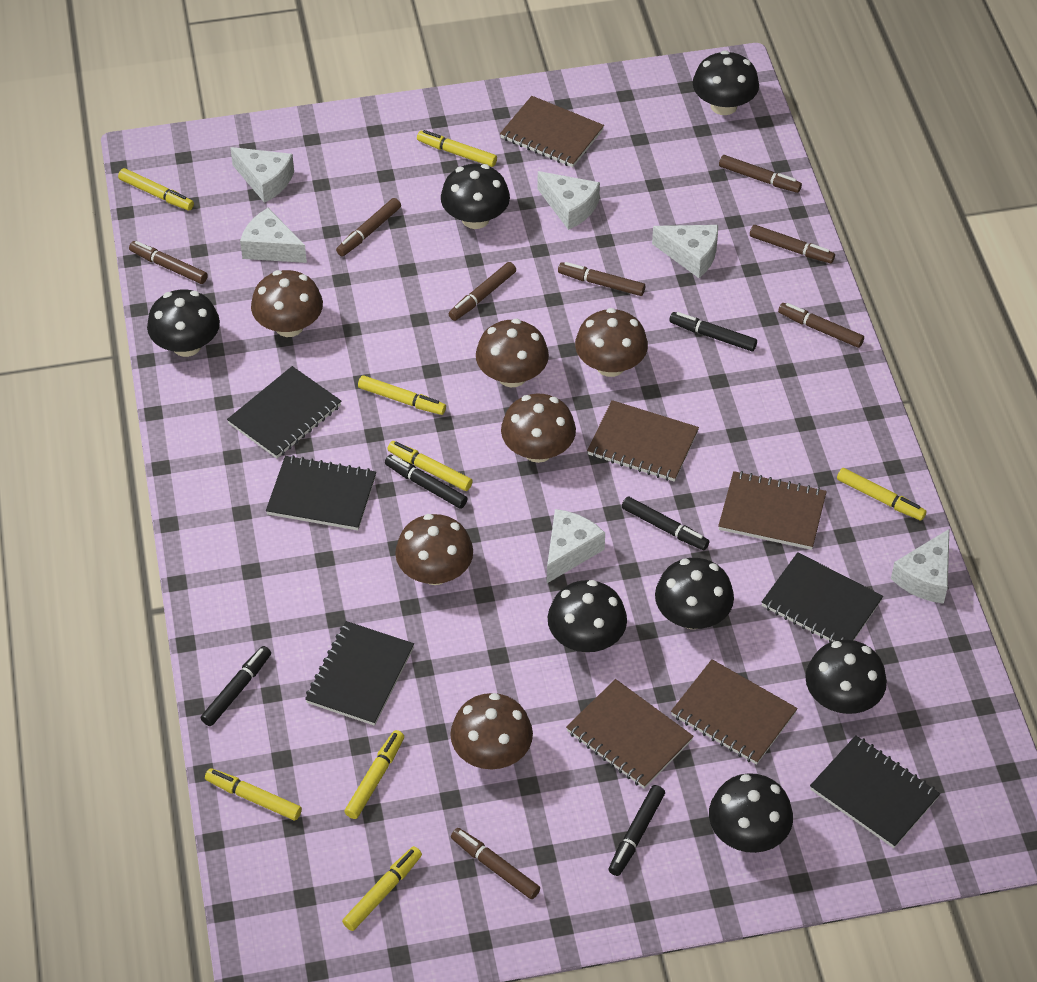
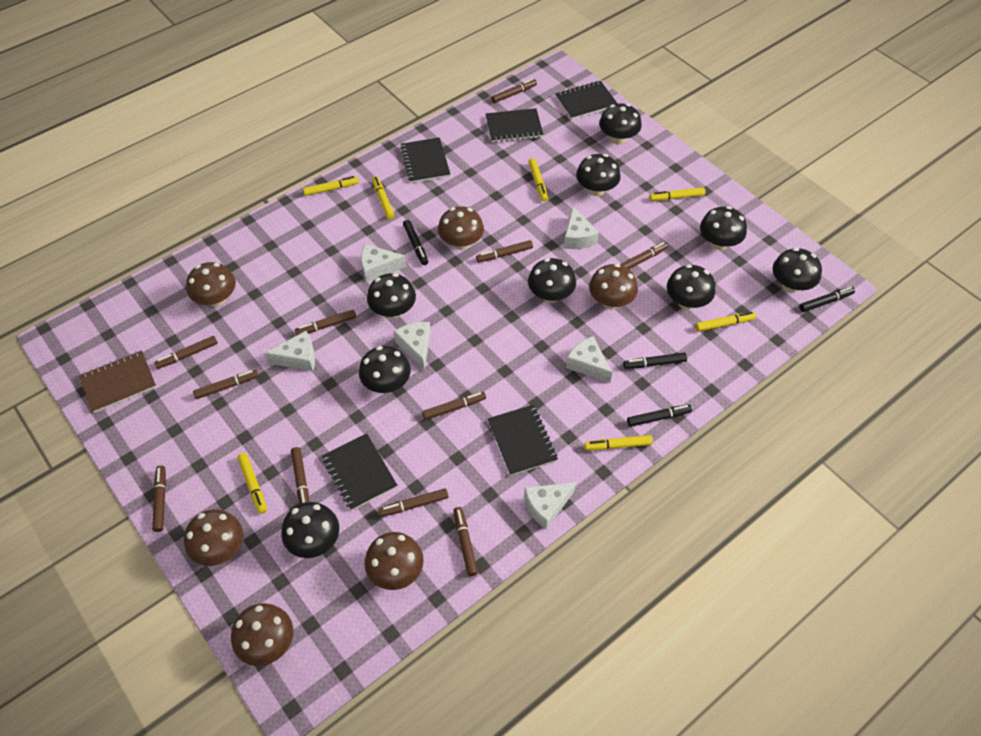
black marker: [201,646,271,726] [385,454,468,509] [609,785,665,876] [622,496,709,550] [669,312,757,351] = 5 -> [403,220,428,265] [623,352,687,369] [627,404,692,427] [799,287,855,312] = 4
black mushroom: [147,289,220,357] [441,164,510,229] [548,580,627,652] [655,558,734,629] [693,50,759,115] [709,773,793,853] [805,640,887,714] = 7 -> [281,502,339,558] [359,346,411,393] [367,273,416,318] [528,258,576,303] [576,154,621,196] [599,103,642,145] [667,264,715,310] [700,206,747,250] [773,248,822,293] = 9
brown marker: [129,241,208,284] [336,198,401,256] [449,262,516,321] [451,828,540,899] [558,262,645,296] [719,155,802,193] [750,225,835,263] [778,303,864,348] = 8 -> [152,465,166,532] [154,336,218,369] [193,370,259,399] [291,447,309,504] [295,310,356,335] [379,488,449,517] [422,392,486,420] [453,507,478,576] [476,240,533,262] [491,79,537,103] [620,242,668,269] = 11
brown notebook: [500,96,604,167] [566,679,694,789] [587,400,699,482] [671,659,798,765] [718,471,827,550] = 5 -> [79,350,156,413] = 1
yellow marker: [118,168,194,211] [205,768,302,820] [342,846,422,931] [344,730,404,819] [358,375,446,415] [388,441,473,491] [417,130,497,167] [837,468,926,521] = 8 -> [237,453,267,514] [303,176,359,196] [372,176,394,219] [528,158,548,202] [584,435,653,450] [650,187,706,201] [696,312,756,332] = 7

